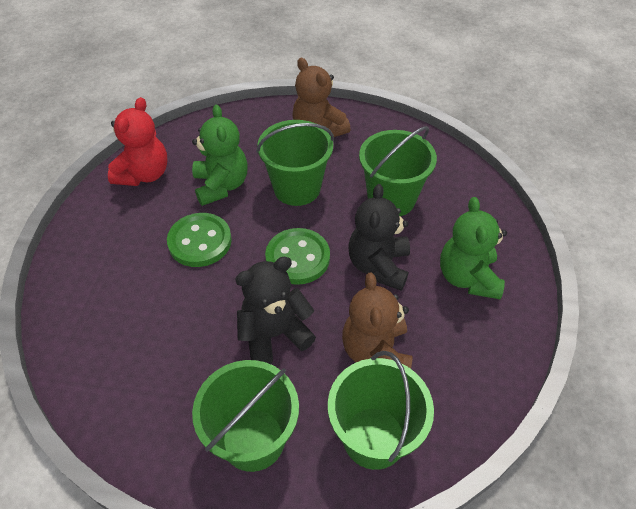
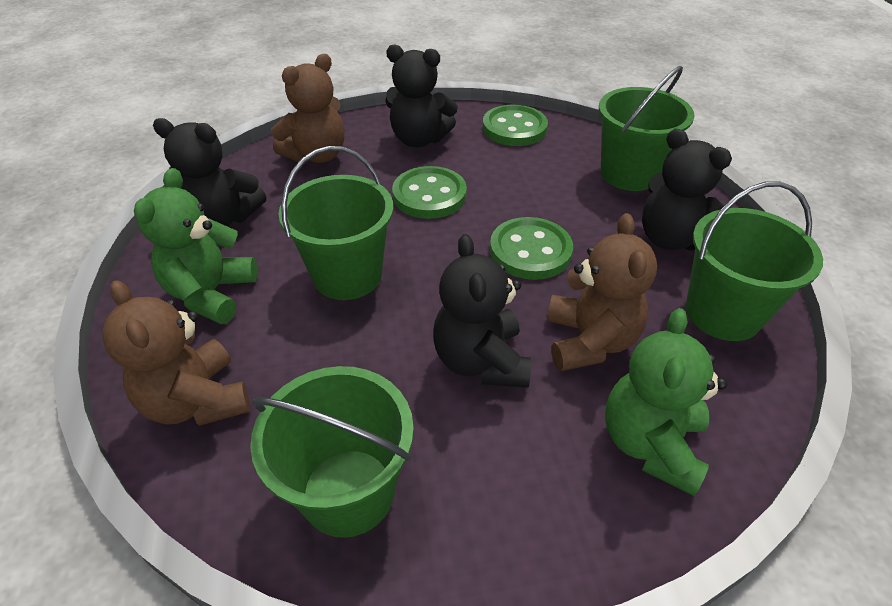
black teddy bear: [235,257,316,364] [348,184,410,291] = 2 -> [153,118,266,226] [386,44,458,147] [433,234,531,388] [642,129,732,250] = 4
brown teddy bear: [292,58,351,137] [342,273,413,369] = 2 -> [103,280,250,426] [271,54,345,164] [547,213,657,371] = 3
green button: [167,213,232,267] [265,228,330,285] = 2 -> [392,166,467,219] [483,105,548,146] [490,217,573,280] = 3
red teddy bear: [108,97,168,186] = 1 -> none = 0

